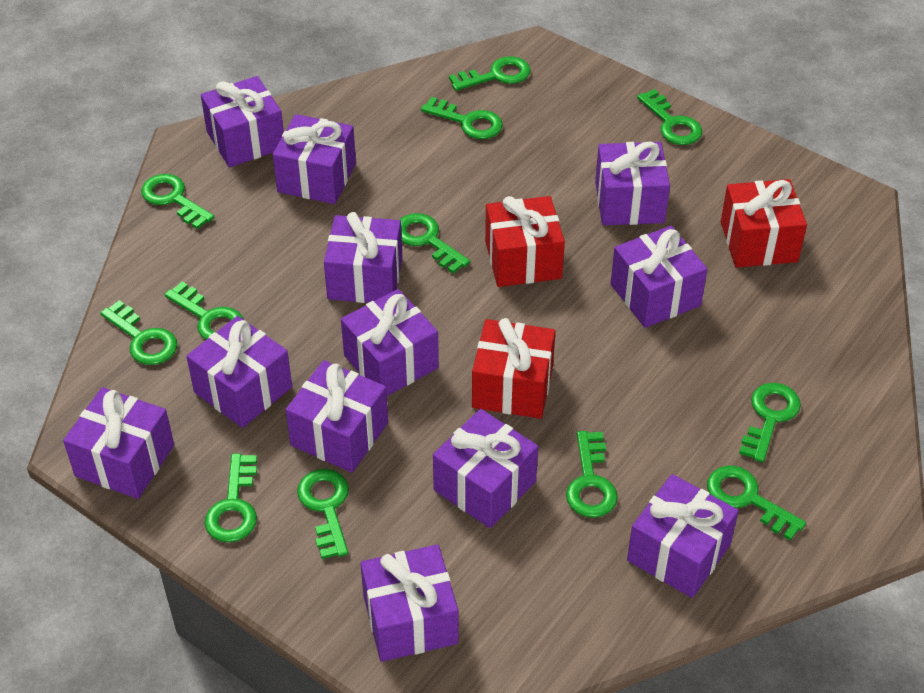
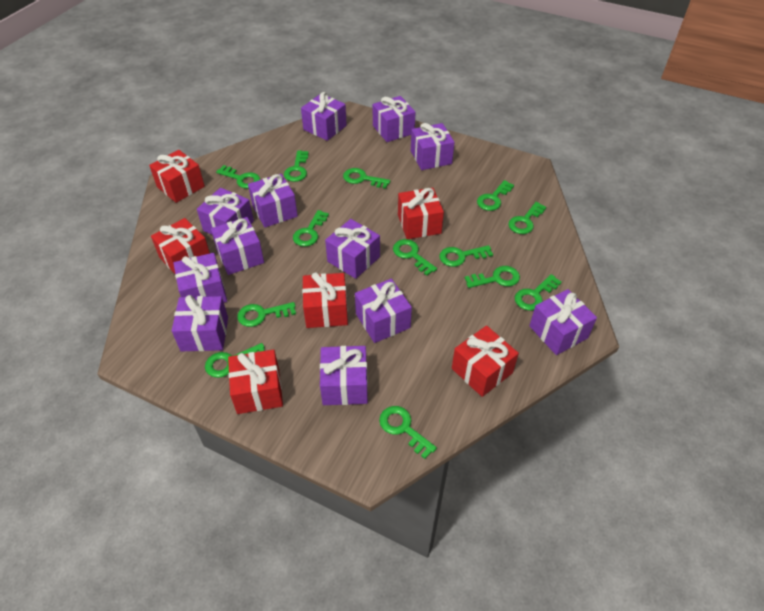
green key: [100,300,177,365] [141,174,214,229] [165,282,244,340] [205,453,257,542] [297,469,349,559] [400,213,470,274] [421,97,503,139] [449,56,531,91] [566,431,618,518] [637,89,702,145] [707,466,806,541] [739,383,801,462] = 12 -> [205,343,265,378] [216,165,260,189] [238,302,296,327] [284,150,309,182] [293,210,329,247] [343,168,390,189] [379,406,437,459] [393,239,437,276] [439,245,493,267] [465,266,520,288] [477,180,514,211] [508,202,546,234] [515,274,562,311] = 13
red gift: [472,318,556,419] [485,196,565,287] [721,179,807,268] = 3 -> [149,150,205,203] [151,218,210,274] [228,349,283,414] [302,272,348,328] [398,188,444,239] [452,325,519,397] = 6

